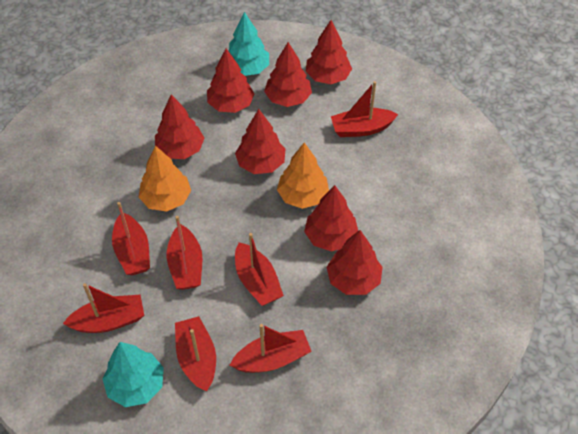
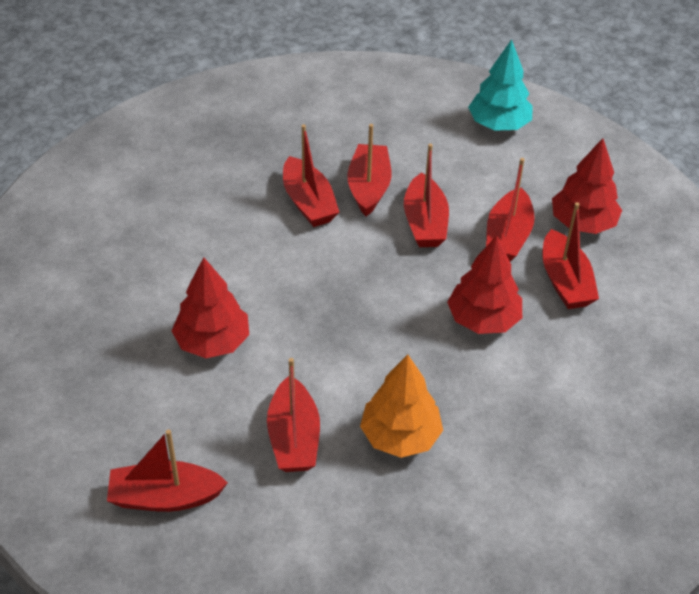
orange tree: [139,145,191,212] [277,143,329,209] = 2 -> [360,354,443,458] = 1
red tree: [155,94,204,159] [207,48,254,113] [235,109,285,174] [264,42,312,107] [304,185,358,252] [306,20,352,84] [327,230,383,295] = 7 -> [172,257,249,358] [447,235,522,334] [552,138,622,234] = 3
turquoise tree: [102,342,164,407] [228,12,269,76] = 2 -> [468,39,533,130] = 1

